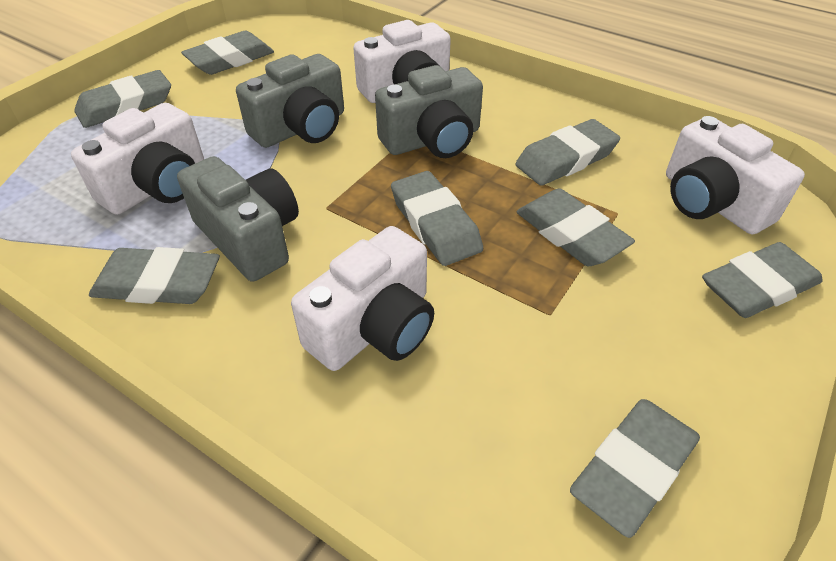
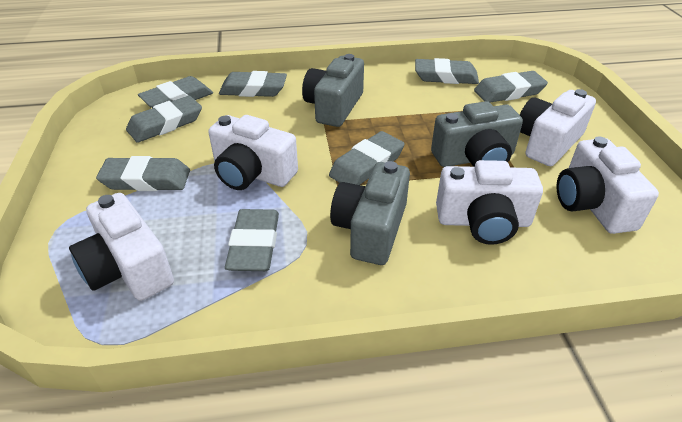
white camera: [71,103,204,215] [291,226,434,371] [353,20,451,103] [666,116,805,234] = 4 -> [69,193,174,301] [209,115,298,190] [436,160,543,245] [520,89,596,166] [556,136,659,234] = 5

